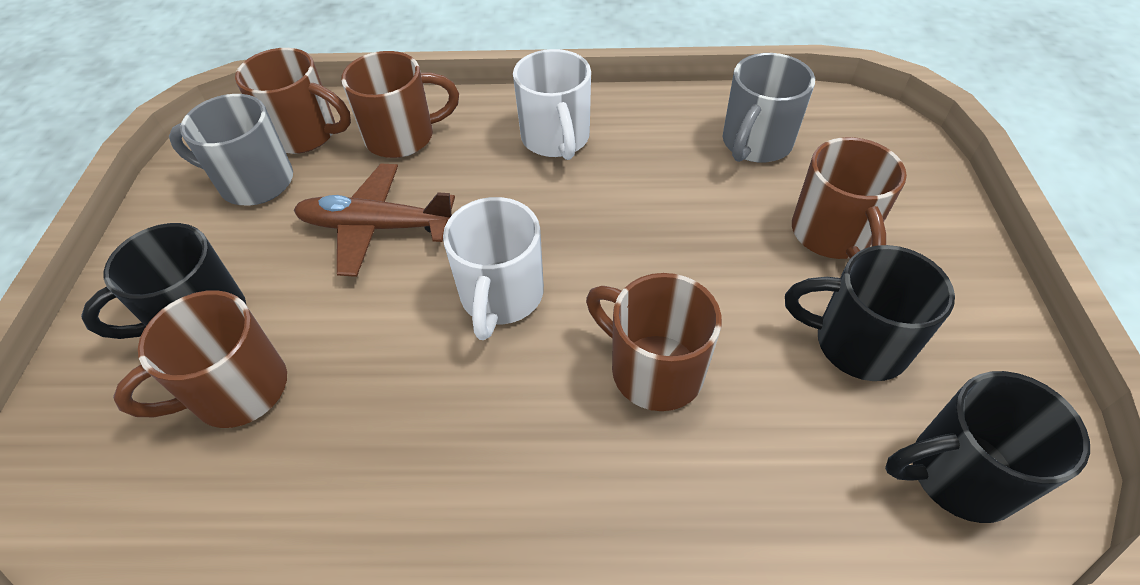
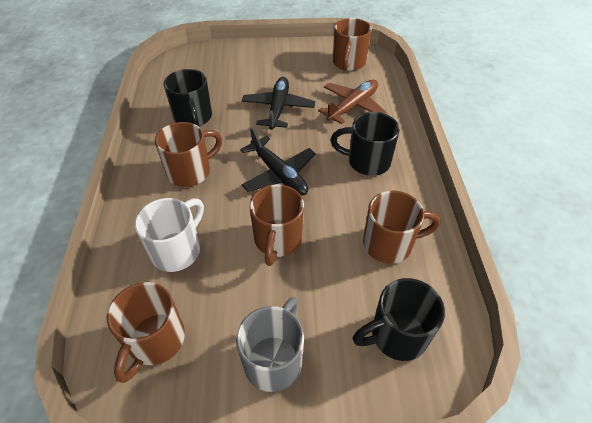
black plane: none = 0 -> [240,127,316,195] [242,77,315,130] = 2
grey mug: [169,94,293,205] [723,53,815,163] = 2 -> [236,297,304,392] = 1
white mug: [443,197,544,340] [513,49,591,160] = 2 -> [135,198,204,272] = 1

